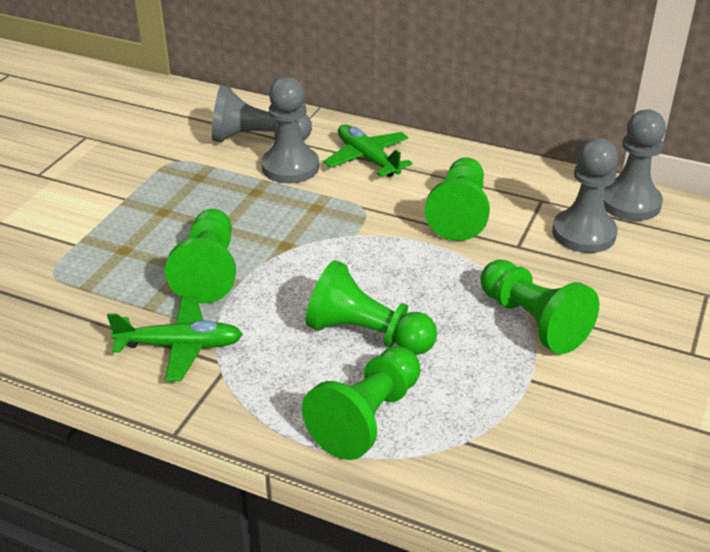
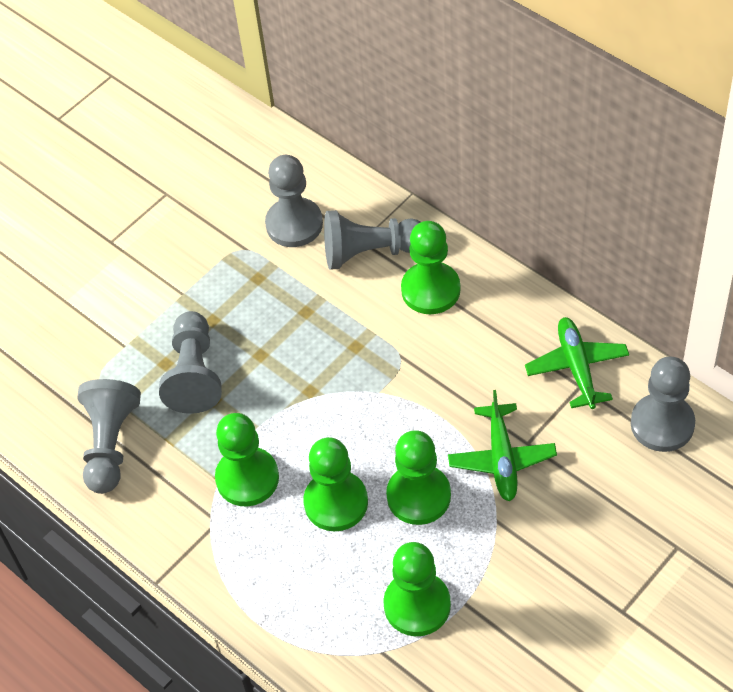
grey pawn: [212,85,312,142] [261,76,319,183] [552,138,618,253] [604,109,666,221] = 4 -> [78,379,141,494] [159,311,222,414] [265,155,323,247] [324,210,420,270] [631,356,695,452] = 5

